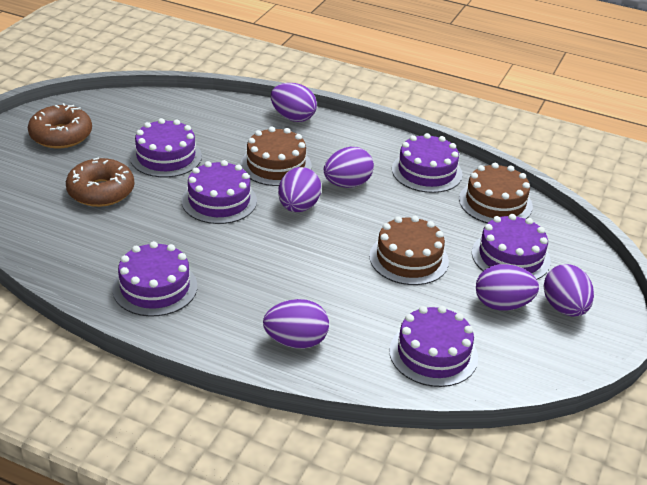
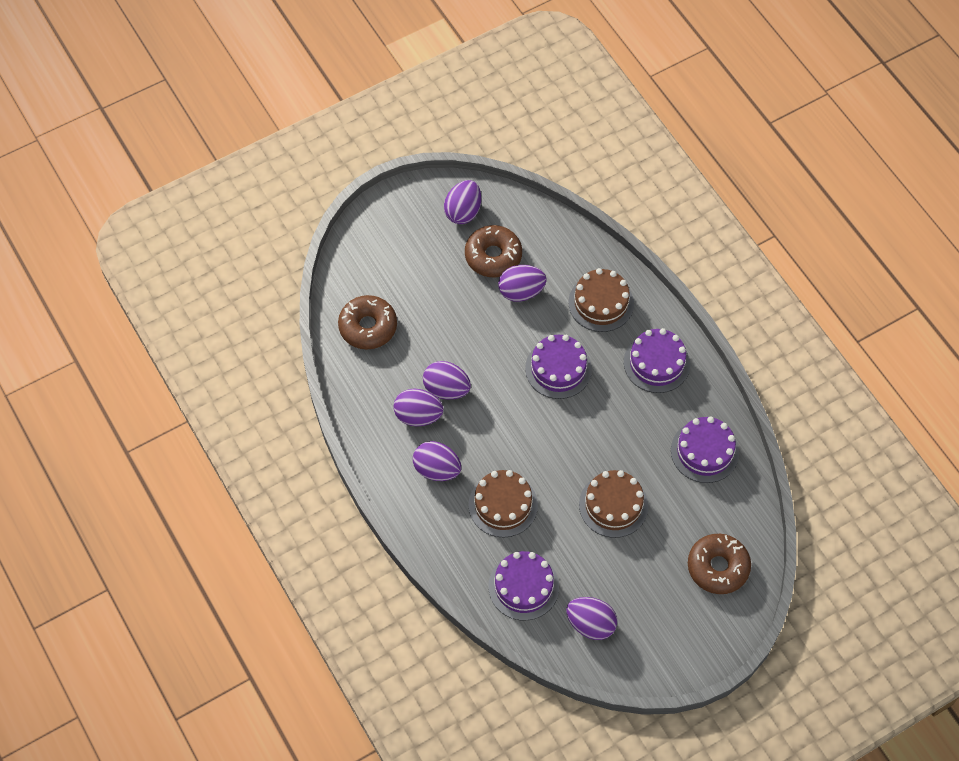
brown donut: [28,103,92,148] [66,158,134,207] = 2 -> [338,295,397,350] [465,225,522,277] [688,534,751,594] = 3
purple cake: [112,241,197,316] [130,118,202,177] [182,160,257,224] [389,306,478,387] [392,133,463,193] [472,214,551,280] = 6 -> [488,551,559,621] [525,335,592,399] [624,328,690,393] [671,416,739,483] = 4

